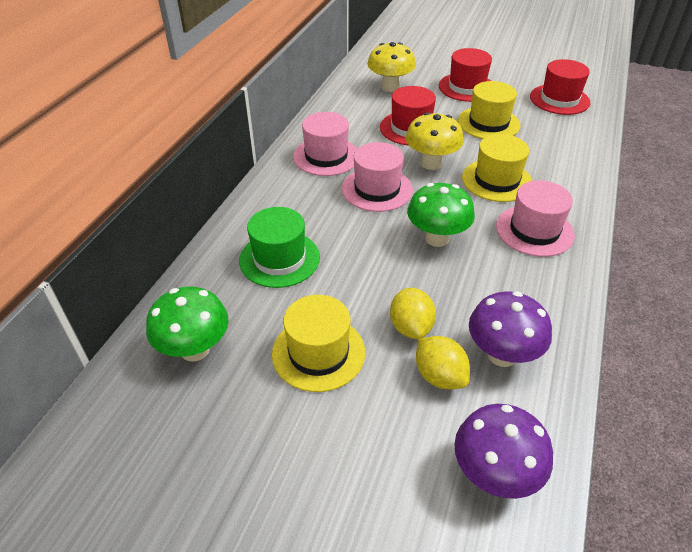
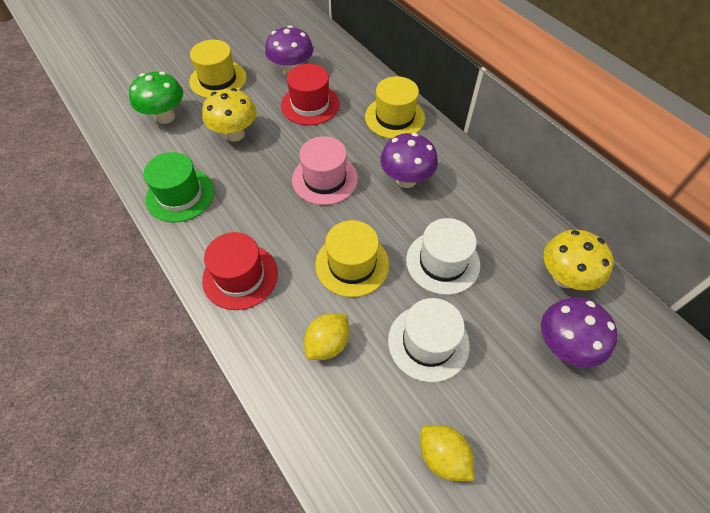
green mushroom: [146,287,229,362] [407,183,475,247] = 2 -> [129,72,183,124] = 1
pink hat: [293,112,357,176] [342,142,413,212] [496,180,575,257] = 3 -> [292,136,358,205] = 1
purple mushroom: [454,404,553,499] [469,291,552,367] = 2 -> [265,25,313,76] [380,133,438,188] [541,297,618,368] = 3
red hat: [380,86,436,145] [439,48,492,102] [530,59,590,115] = 3 -> [202,232,278,310] [281,64,340,125] = 2
white hat: none = 0 -> [388,298,470,382] [406,218,480,295] = 2

